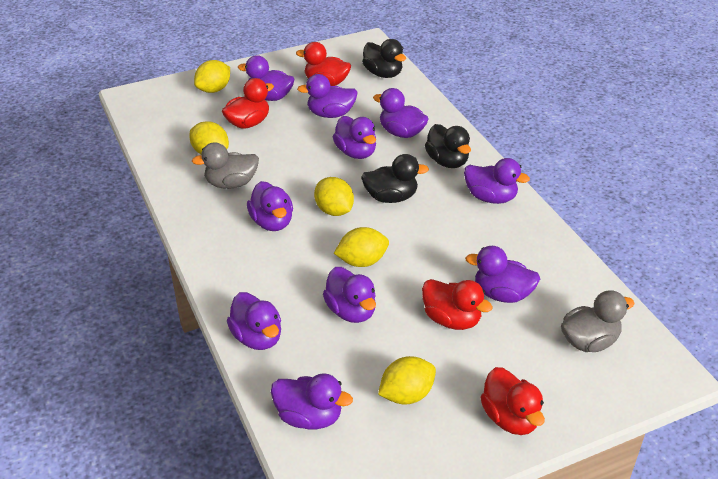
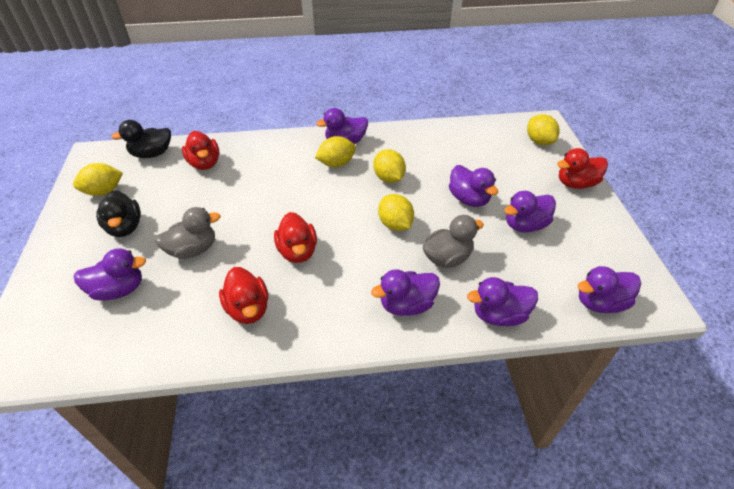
black duck: [361,154,429,203] [362,39,406,78] [425,124,471,168] = 3 -> [96,190,141,237] [111,120,171,158] = 2
purple duck: [227,292,281,350] [238,55,294,101] [247,181,293,231] [271,373,353,429] [297,74,358,118] [323,267,376,323] [333,116,376,159] [373,88,429,138] [464,158,530,204] [465,246,540,303] = 10 -> [74,248,146,301] [316,108,368,144] [371,269,440,316] [449,165,498,207] [467,277,538,326] [504,191,556,233] [578,266,641,313] = 7

